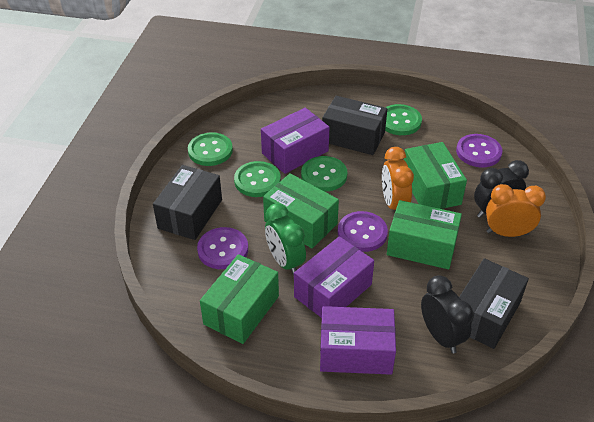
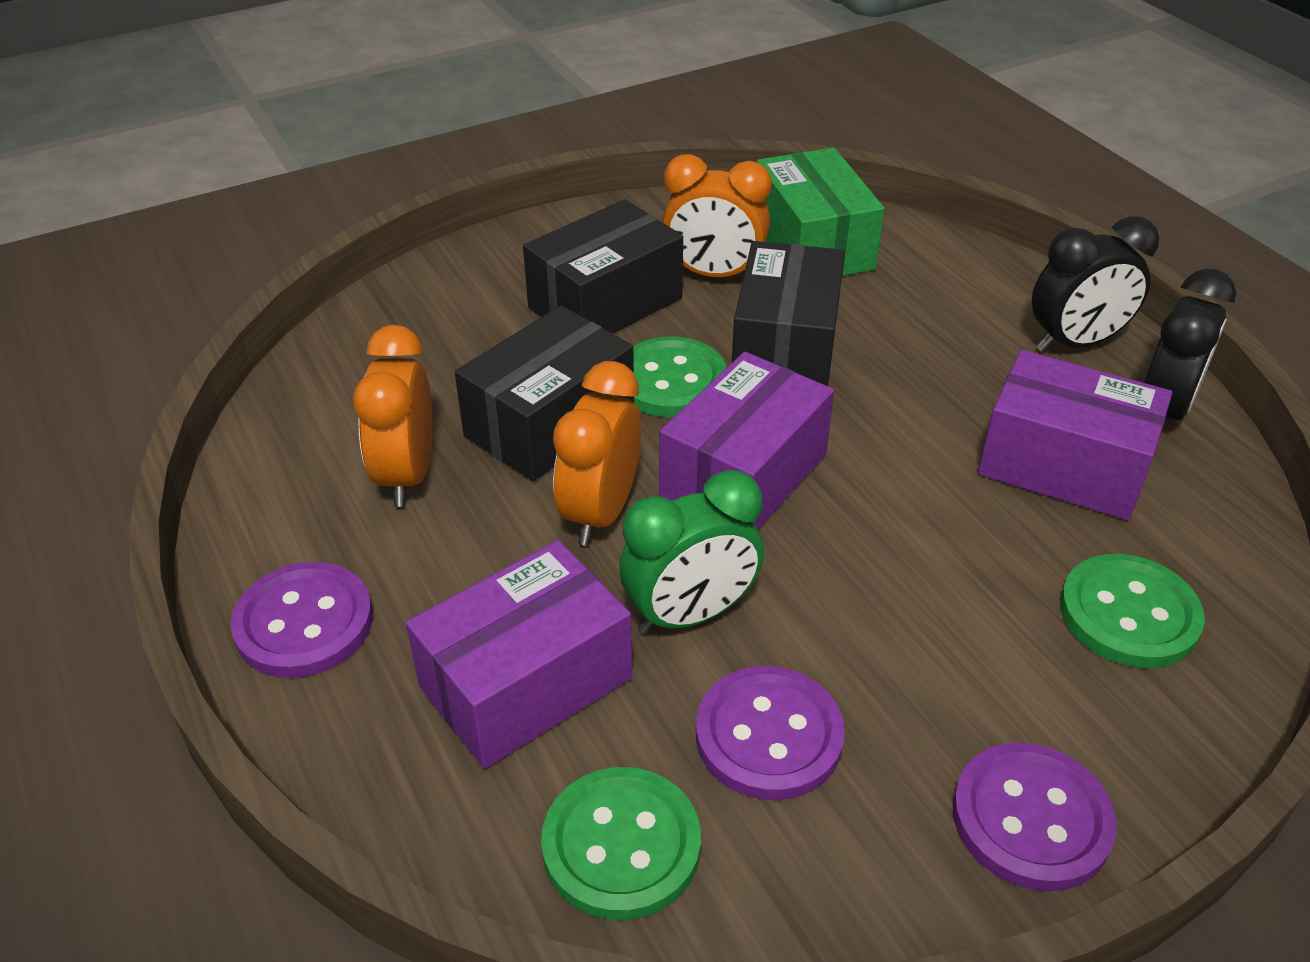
green box: [200,254,279,344] [263,173,339,248] [387,200,462,269] [404,142,467,209] = 4 -> [756,147,885,276] = 1
green button: [188,132,233,166] [234,161,281,197] [301,156,347,192] [385,104,422,135] = 4 -> [541,767,701,920] [633,337,727,417] [1060,554,1205,668] = 3
orange clock: [382,147,414,210] [486,184,546,237] = 2 -> [353,325,432,507] [553,361,641,546] [662,154,772,277] = 3

